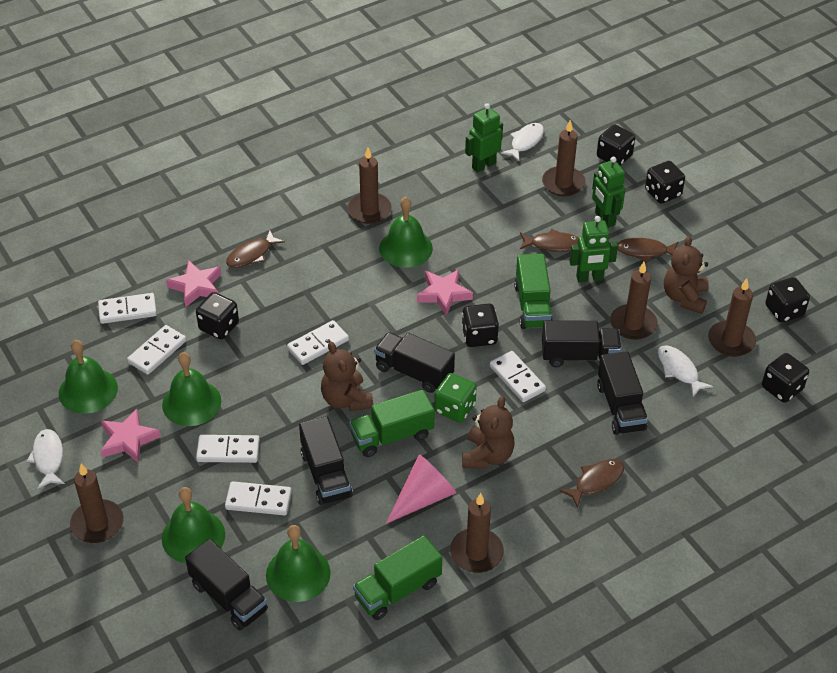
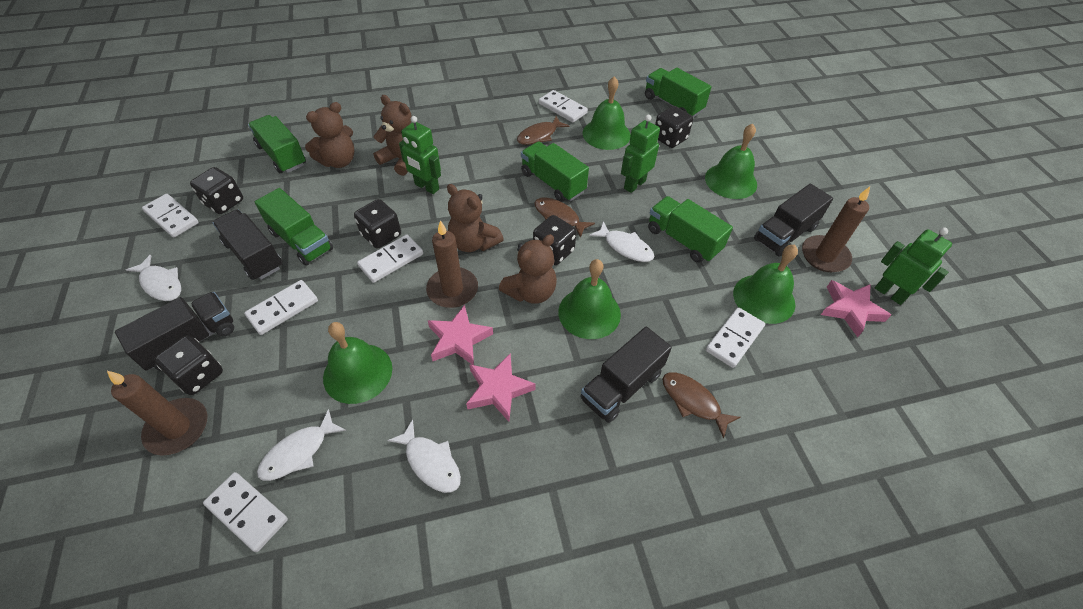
black dice: [196,292,239,339] [462,303,499,347] [597,124,635,166] [645,161,685,204] [762,353,809,403] [765,277,810,323] = 6 -> [155,335,223,395] [190,167,243,214] [354,199,401,249] [533,215,577,265] [655,106,693,148] = 5
black truck: [185,539,268,630] [299,416,353,505] [374,332,455,393] [542,320,622,367] [597,351,648,435] = 5 -> [115,292,234,371] [212,209,282,280] [581,327,672,423] [754,184,833,257] = 4
brown candle: [70,463,124,543] [348,147,392,224] [450,493,504,573] [542,120,585,196] [610,262,658,340] [708,279,756,357] = 6 -> [107,371,207,456] [426,220,478,308] [802,187,870,272] = 3
brown fish: [226,230,285,268] [520,229,578,252] [560,459,624,508] [617,238,678,262] = 4 -> [517,116,569,145] [534,197,595,238] [662,372,741,439] = 3
brown teddy bear: [321,341,373,411] [462,396,515,469] [664,236,709,314] = 3 -> [305,102,354,168] [373,95,412,176] [447,184,504,252] [499,234,557,304] = 4
green dice: [434,373,477,422] = 1 -> none = 0
green truck: [349,389,435,457] [353,535,442,620] [514,254,553,329] = 3 -> [248,115,306,173] [255,188,333,266] [521,142,589,202] [645,68,712,117] [648,196,733,263] = 5
pink cone: [386,454,456,524] = 1 -> none = 0
white fish: [27,429,65,489] [501,123,544,161] [658,345,713,396] = 3 -> [126,255,181,301] [257,409,346,481] [387,419,461,493] [589,221,654,262] = 4

